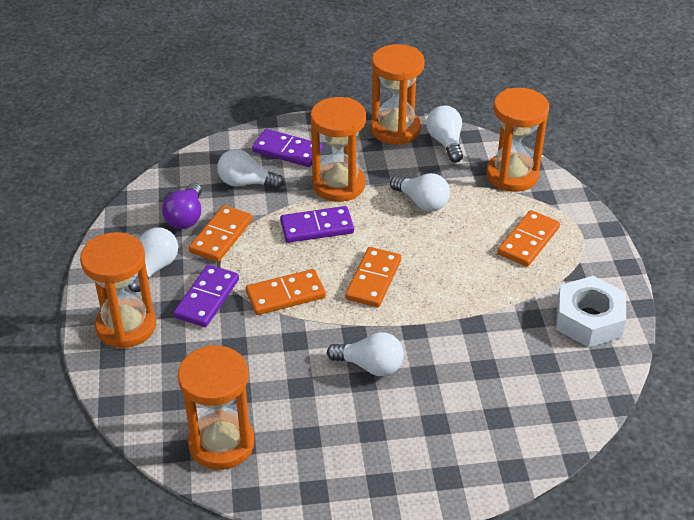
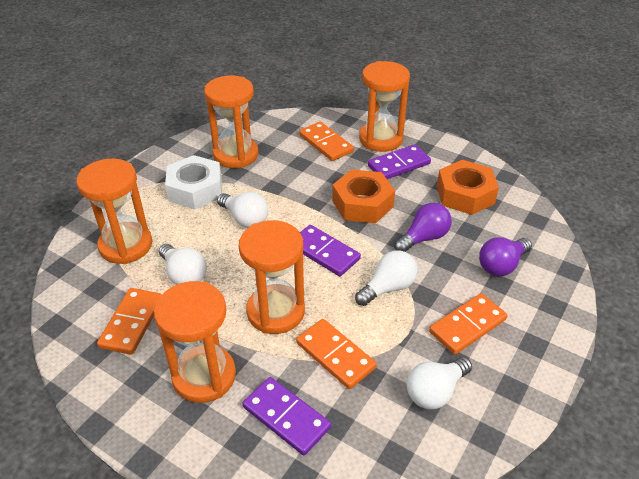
orange nut: none = 0 -> [332,169,395,223] [437,160,499,215] = 2
purple light bulb: [162,183,202,229] = 1 -> [394,203,452,252] [479,237,532,276] = 2
white light bulb: [128,227,178,292] [217,149,284,189] [327,332,404,376] [390,173,450,212] [426,106,463,163] = 5 -> [159,244,207,285] [217,192,268,228] [355,250,417,306] [407,357,472,409] = 4

